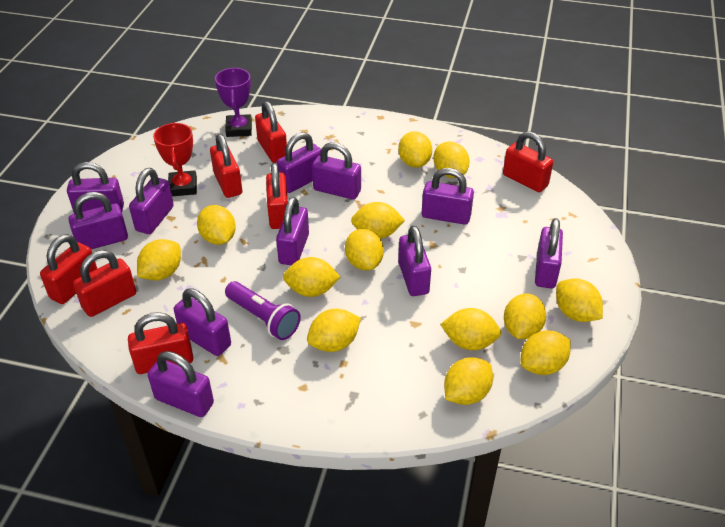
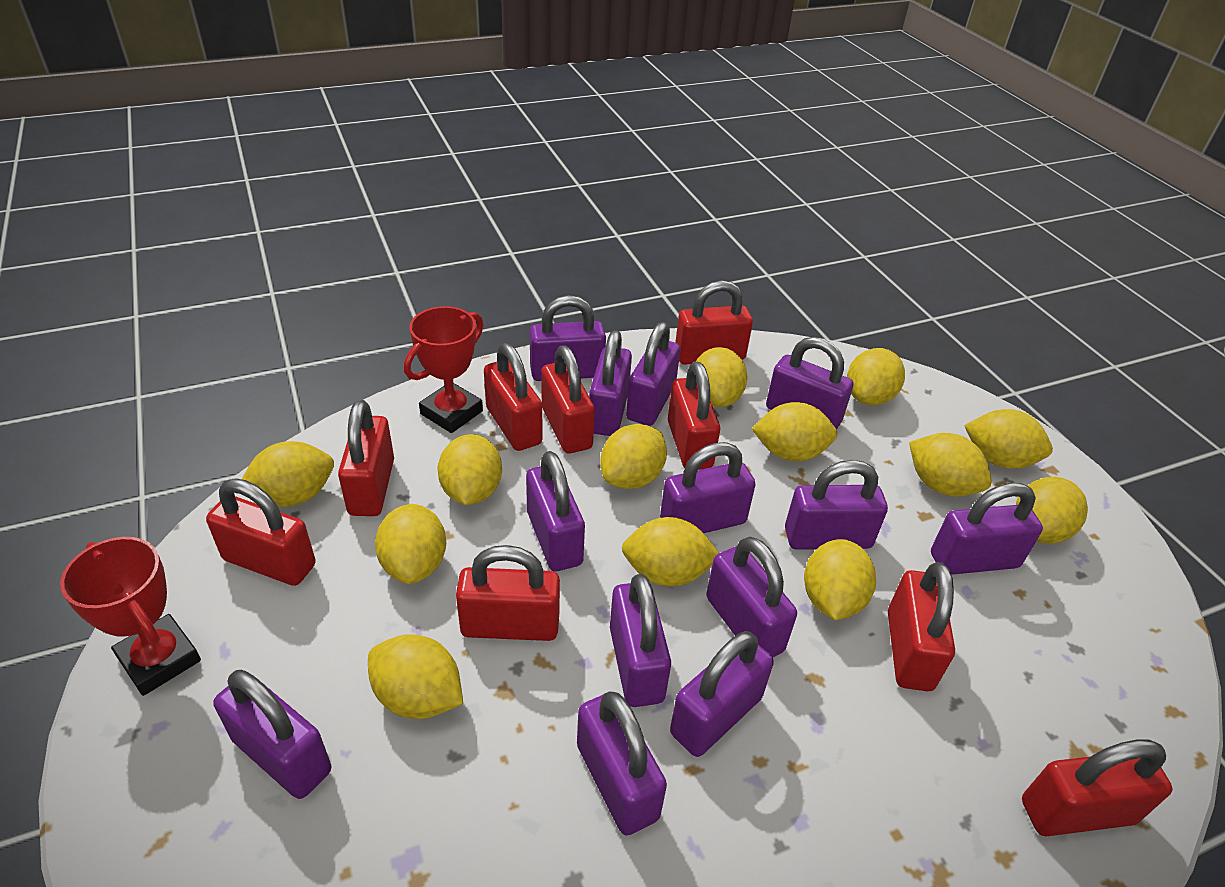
purple flashlight: [225,281,301,340] = 1 -> none = 0
purple padlock: [67,162,124,214] [68,192,128,249] [129,168,174,234] [148,351,214,417] [174,288,231,356] [276,197,309,265] [277,132,321,193] [312,142,361,199] [398,225,431,296] [422,168,474,225] [535,218,563,289] = 11 -> [213,670,331,799] [526,451,585,571] [530,295,606,381] [577,692,667,836] [589,330,632,436] [610,574,671,707] [626,322,680,426] [660,442,756,533] [670,631,774,757] [706,537,797,657] [766,337,853,430] [785,460,888,550] [931,483,1043,575] = 13
purple trophy: [215,68,252,137] = 1 -> none = 0
red padlock: [40,234,97,304] [73,250,136,317] [128,312,193,374] [210,134,242,198] [255,101,287,163] [266,163,288,229] [503,131,553,192] = 7 -> [206,478,316,586] [338,400,394,516] [456,545,560,641] [484,343,543,451] [541,345,595,454] [668,362,720,470] [675,280,753,365] [888,562,955,692] [1022,739,1173,836] = 9
red trophy: [153,123,197,196] = 1 -> [60,537,201,696] [404,306,484,433] = 2

